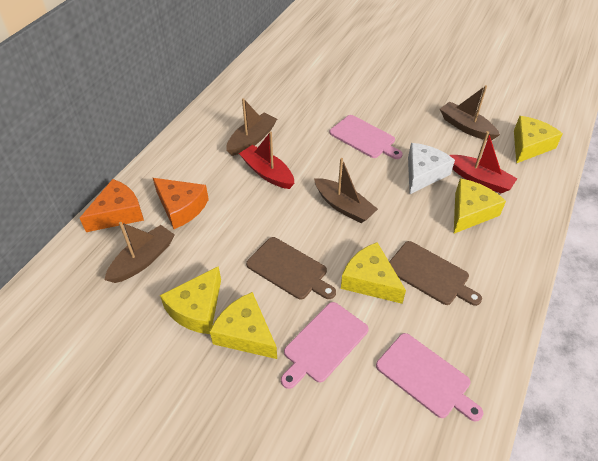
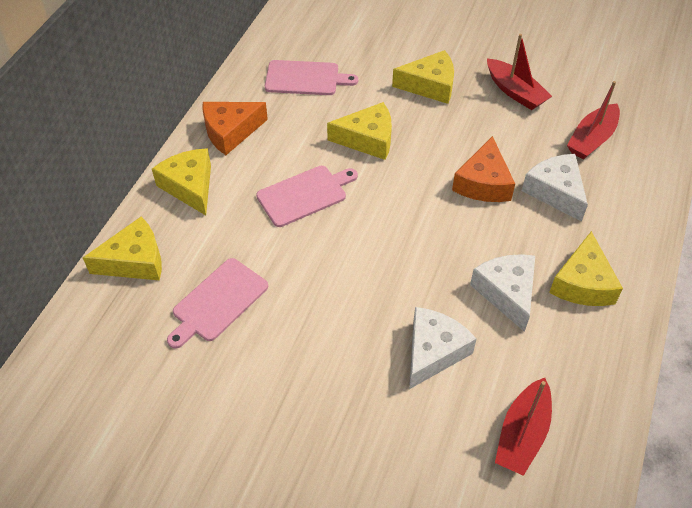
brown boat: [105,222,175,283] [226,98,277,156] [314,158,378,223] [440,85,500,141] = 4 -> none = 0
brown cutting board: [246,237,336,300] [389,241,482,306] = 2 -> none = 0
red boat: [239,132,295,189] [449,131,518,193] = 2 -> [487,34,552,110] [495,378,552,476] [567,81,620,159] = 3
white cheese: [408,143,455,194] = 1 -> [409,307,477,389] [470,254,535,332] [522,154,588,222] = 3

